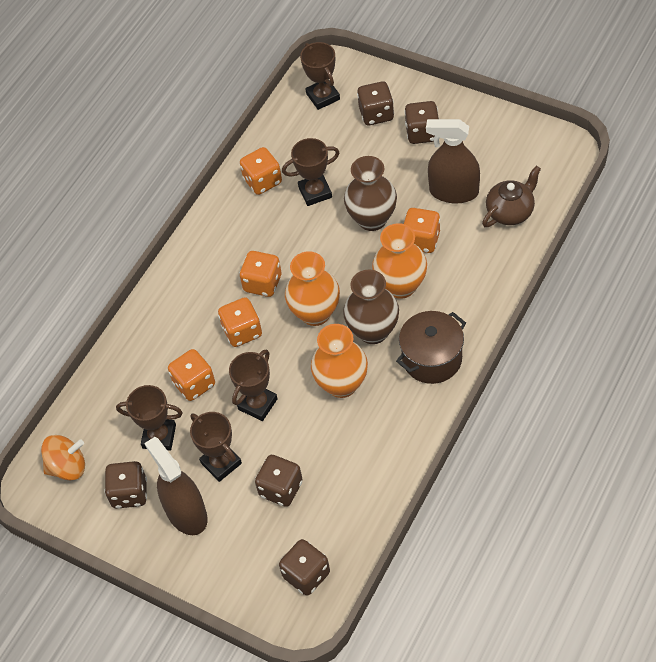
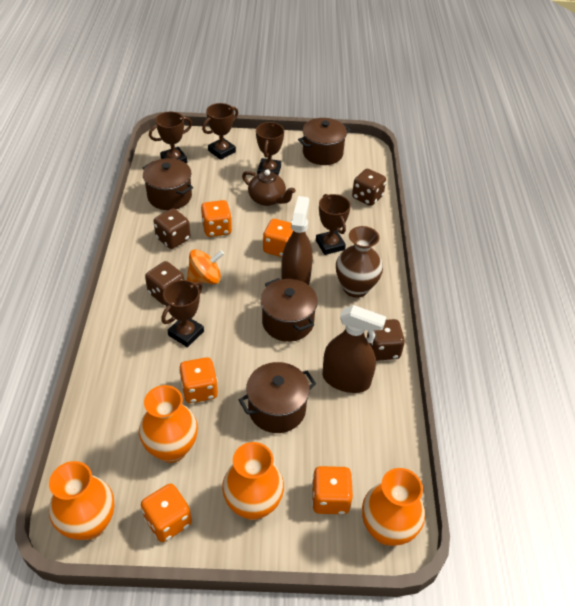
brown dice: [105,461,147,509] [255,455,303,507] [279,539,330,596] [357,81,394,125] [404,101,439,144] = 5 -> [145,261,184,305] [153,208,191,249] [352,169,386,206] [366,319,405,361] = 4
brown pot: [396,311,466,384] = 1 -> [143,158,193,210] [239,362,316,433] [261,278,318,342] [298,118,350,165] = 4
brown vase: [343,270,399,344] [344,156,397,231] = 2 -> [336,226,383,298] = 1
orange vase: [285,251,340,326] [311,324,368,398] [372,223,427,299] = 3 -> [49,461,114,540] [139,385,198,463] [222,442,284,520] [362,468,425,546] = 4

